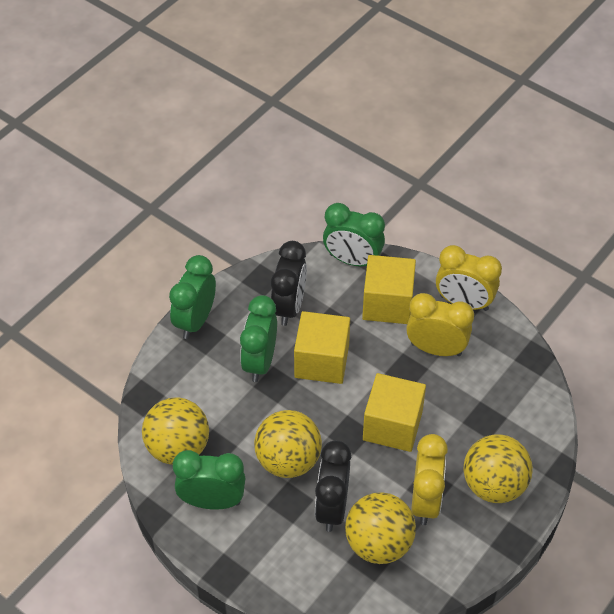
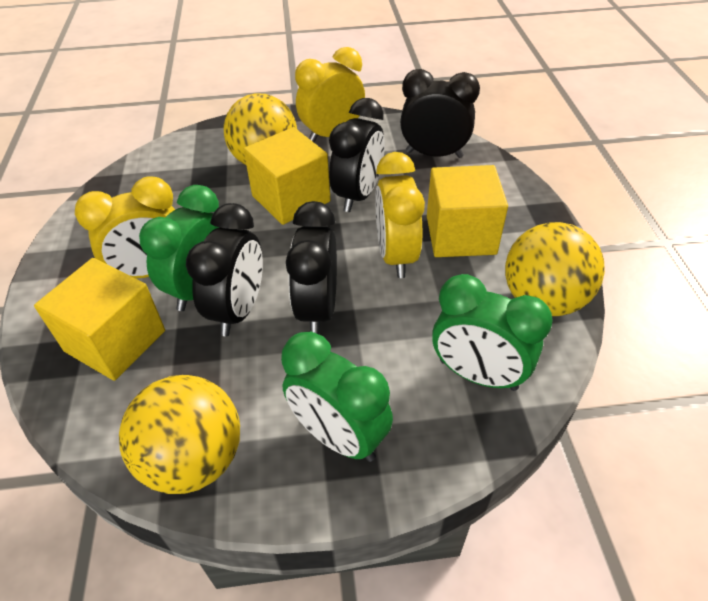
black clock: [271,241,307,326] [315,440,351,532] = 2 -> [186,203,263,336] [286,201,337,334] [329,98,385,212] [400,69,480,158] = 4
green clock: [169,255,216,339] [173,450,246,510] [240,295,277,382] [323,203,385,266] = 4 -> [139,185,220,311] [281,331,393,462] [432,274,553,391] = 3
yellow ball: [142,397,209,465] [254,410,322,478] [345,492,416,564] [463,434,533,503] = 4 -> [119,375,240,494] [224,93,297,165] [505,222,605,316] = 3

